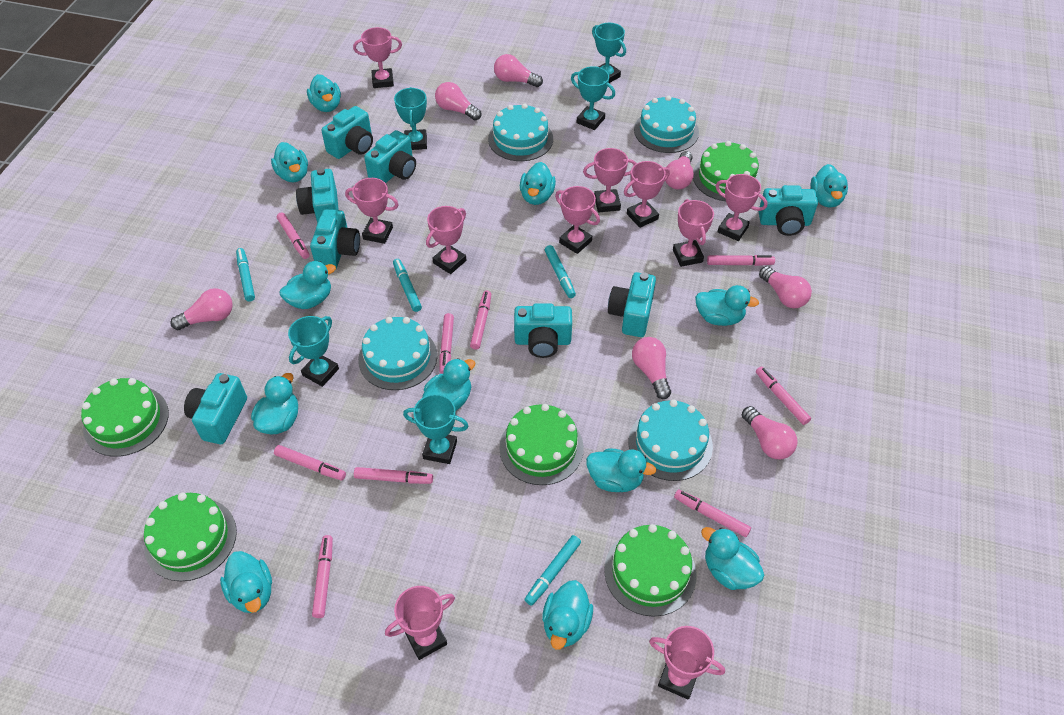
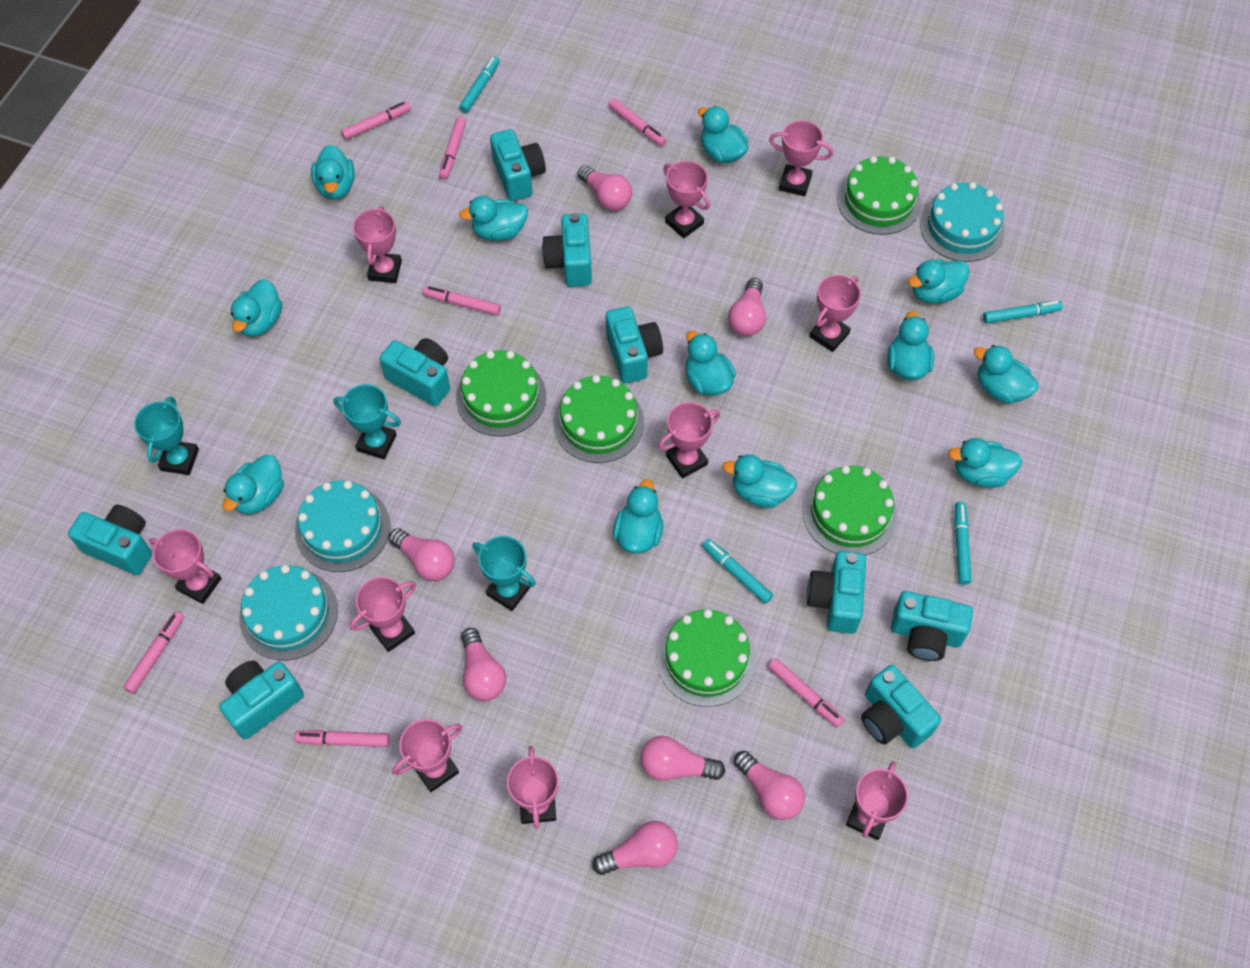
pink marker: [274,445,346,480] [277,212,310,259] [312,535,333,618] [354,467,433,484] [439,313,454,374] [470,291,491,349] [674,490,751,537] [707,255,775,266] [756,366,811,425] = 9 -> [123,611,184,694] [294,730,390,747] [341,102,411,140] [423,286,501,315] [439,117,466,180] [608,98,666,146] [768,658,844,728] = 7
turquoise cake: [358,317,437,390] [488,103,553,161] [629,400,713,481] [634,95,699,153] = 4 -> [239,565,338,660] [295,480,391,572] [920,182,1005,262] = 3
turquoise camera: [184,373,247,444] [296,168,339,224] [310,209,360,268] [321,106,373,159] [364,130,416,183] [514,303,572,358] [608,272,656,337] [758,185,818,236] = 8 -> [68,505,152,575] [219,661,304,739] [379,338,450,406] [490,129,546,201] [542,213,592,287] [606,307,663,383] [807,551,866,634] [861,665,941,748] [891,591,973,661] = 9
turquoise trophy: [288,316,339,387] [394,87,427,150] [403,394,468,464] [571,66,615,130] [592,23,626,83] = 5 -> [134,397,199,475] [333,384,401,459] [472,536,536,611] = 3

